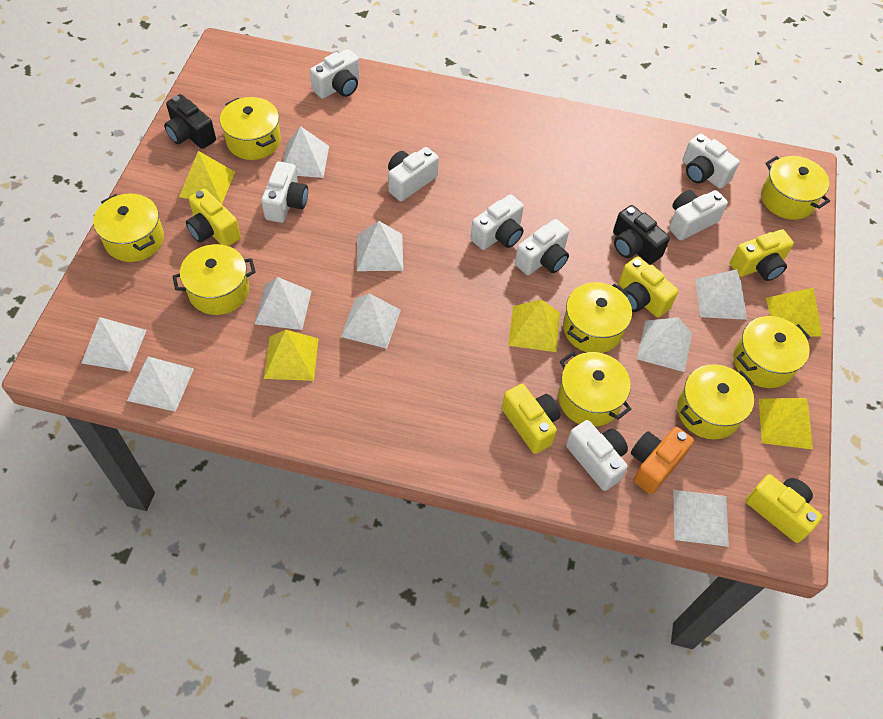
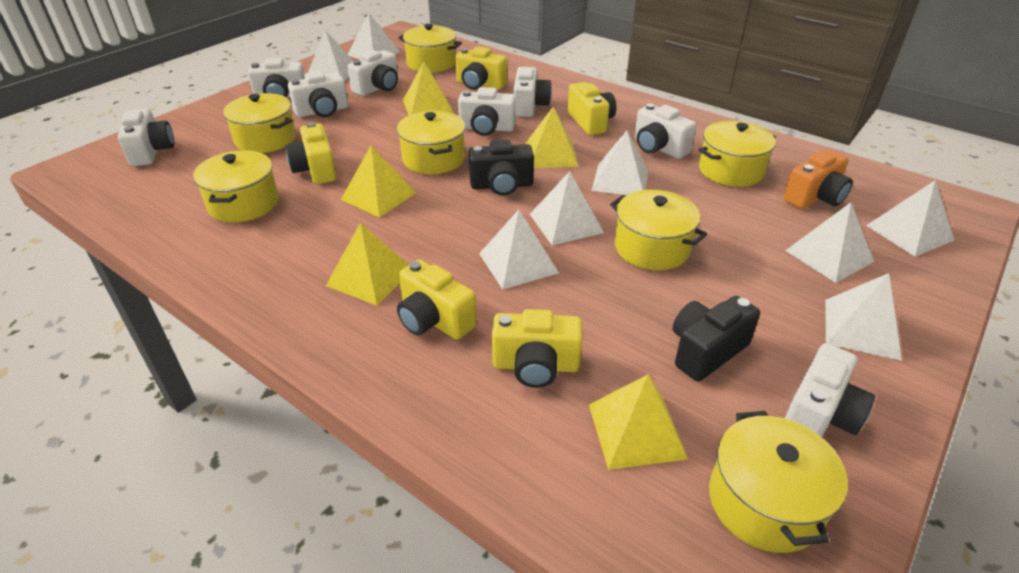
white pyramid: [82,317,147,372] [127,357,194,412] [255,277,311,330] [283,126,329,178] [341,293,401,349] [357,221,403,271] [637,317,692,372] [673,490,729,547] [696,269,747,320] = 9 -> [308,30,353,81] [348,12,401,59] [479,210,559,289] [530,171,604,245] [592,131,648,195] [785,202,874,283] [825,273,902,361] [866,180,954,257] = 8
yellow pot: [93,194,164,262] [172,244,256,315] [220,97,281,160] [558,352,631,427] [563,282,632,353] [677,364,754,439] [734,316,810,388] [761,156,830,220] = 8 -> [193,150,279,223] [223,93,296,153] [397,111,465,174] [398,24,462,73] [610,190,707,270] [699,121,776,187] [709,411,848,553] = 7

